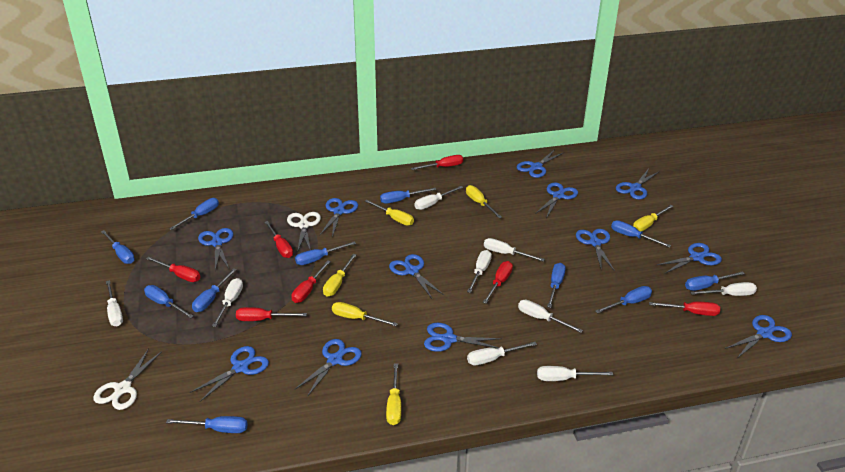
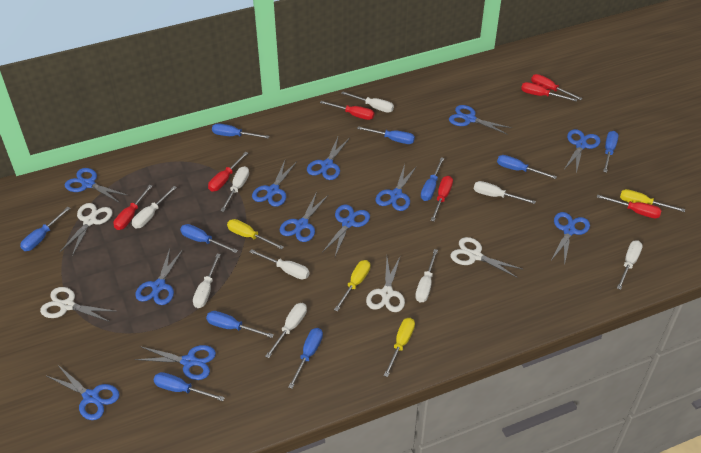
blue screwdriver: [101,230,135,264] [144,285,194,318] [166,416,248,433] [169,198,219,230] [192,268,237,312] [295,241,356,265] [380,188,437,204] [547,263,566,308] [595,286,652,314] [611,220,671,248] [685,271,745,291] = 11 -> [20,207,71,251] [153,372,225,401] [180,224,238,253] [206,311,274,338] [212,123,269,138] [288,328,323,389] [357,126,415,144] [421,157,444,201] [497,155,557,179] [603,131,619,173] = 10
white scissors: [93,348,162,410] [287,212,321,252] = 2 -> [40,287,117,322] [60,203,113,256] [366,255,405,312] [451,237,524,278] = 4
yellow screwdriver: [323,254,356,297] [332,302,398,326] [365,200,414,226] [386,363,401,425] [466,185,502,218] [633,205,674,231] = 6 -> [227,219,284,249] [334,260,370,312] [384,318,415,377] [620,189,685,212] = 4

